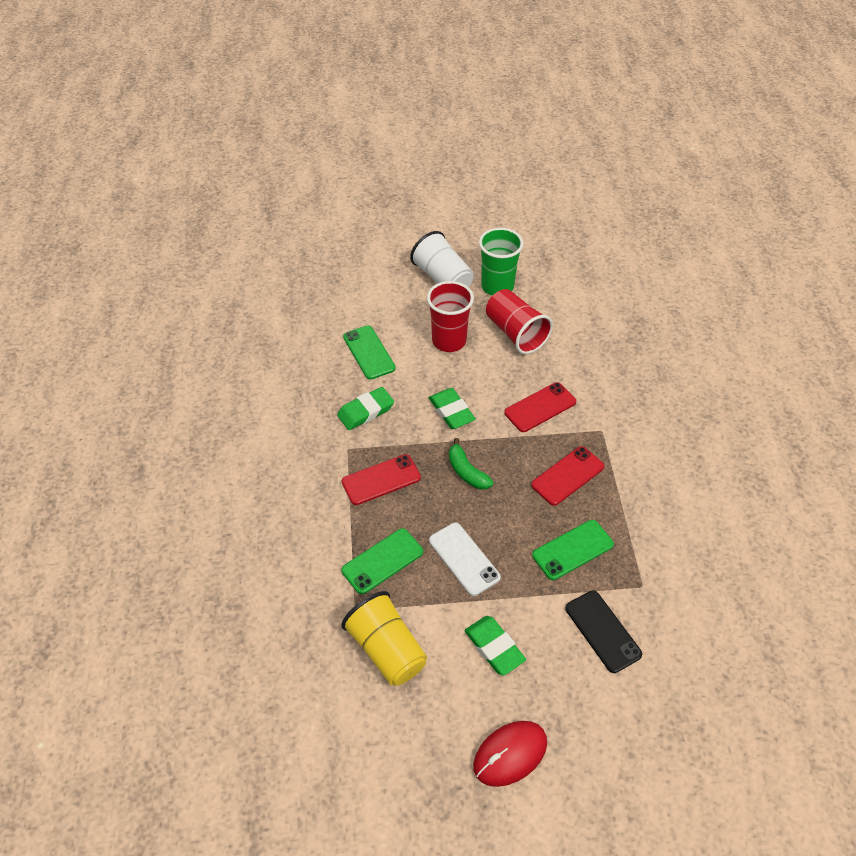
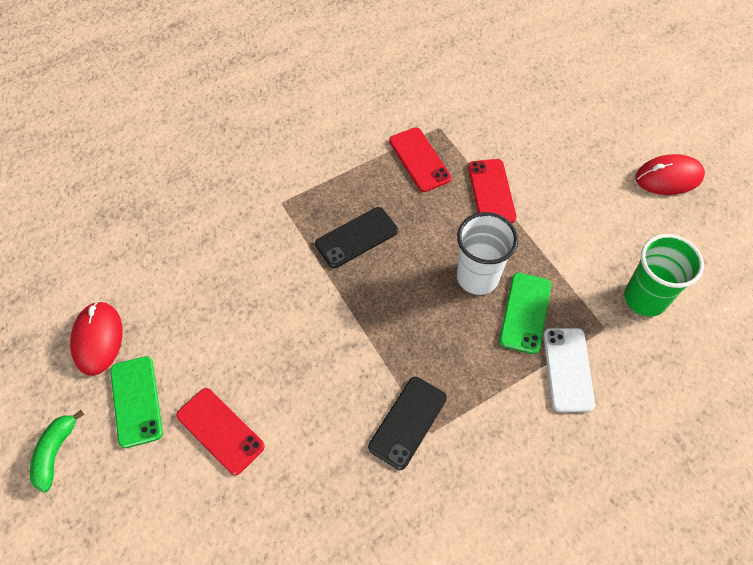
black phone: [565,590,642,673] = 1 -> [315,207,398,268] [368,377,447,470] = 2
green eraser: [337,387,394,430] [429,388,476,429] [464,616,526,676] = 3 -> none = 0
green phone: [341,528,423,594] [343,325,396,380] [532,520,614,580] = 3 -> [110,356,163,448] [499,273,551,354] = 2
red cup: [427,281,474,352] [486,289,553,354] = 2 -> none = 0
red mouse: [473,721,547,787] = 1 -> [70,301,123,376] [635,154,705,195] = 2
yellow cup: [341,591,427,686] = 1 -> none = 0

